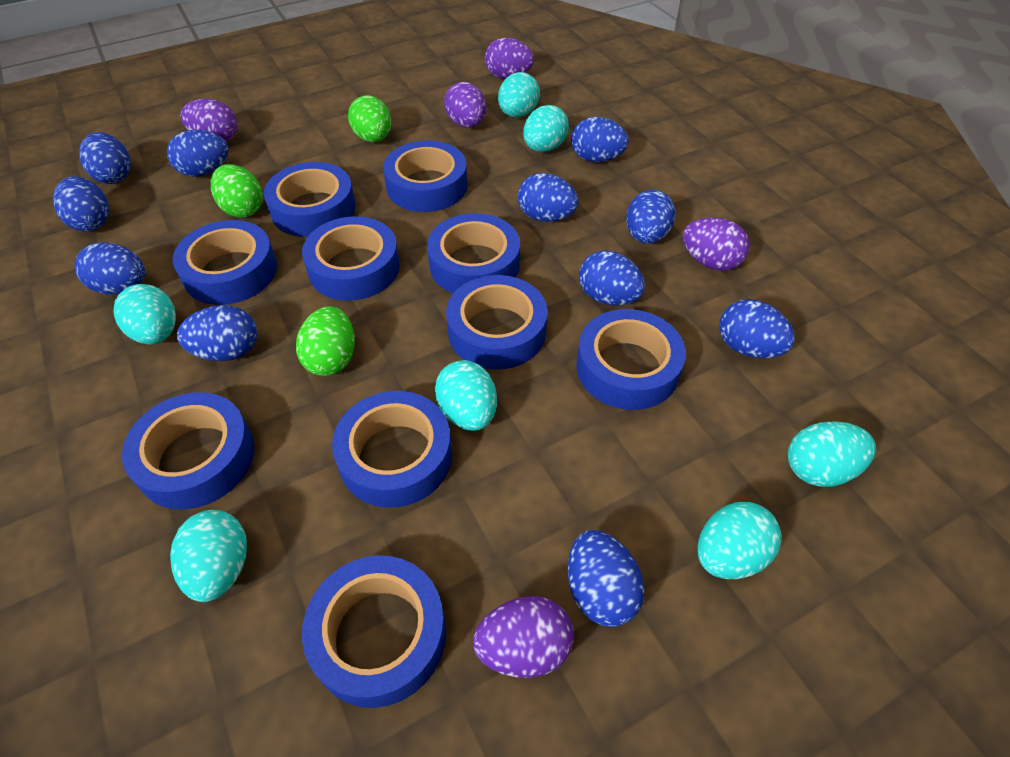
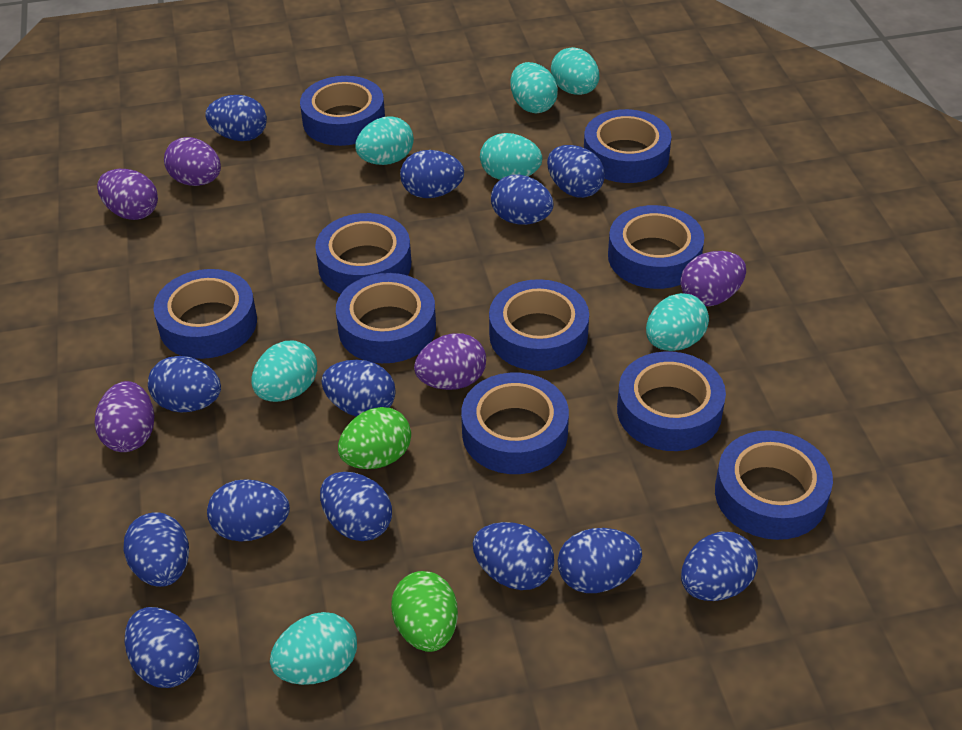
blue egg: [53,176,109,231] [75,242,145,295] [79,132,131,184] [167,130,229,177] [177,305,257,361] [518,173,579,222] [568,530,645,627] [571,117,629,162] [579,250,645,306] [626,190,676,244] [719,299,795,358] = 11 -> [123,512,189,587] [124,607,199,688] [148,356,221,412] [205,95,267,141] [207,479,290,542] [320,472,392,541] [321,360,396,417] [400,150,464,198] [473,522,554,590] [491,174,554,225] [547,145,605,198] [557,528,642,593] [681,531,758,601] = 13
green egg: [211,164,263,218] [296,306,355,376] [348,95,391,142] = 3 -> [338,407,411,469] [391,571,458,652] = 2

